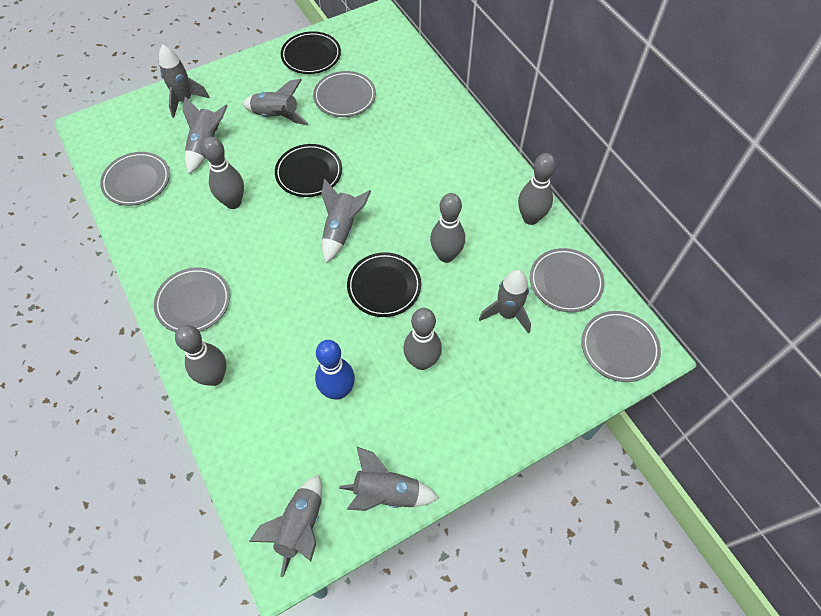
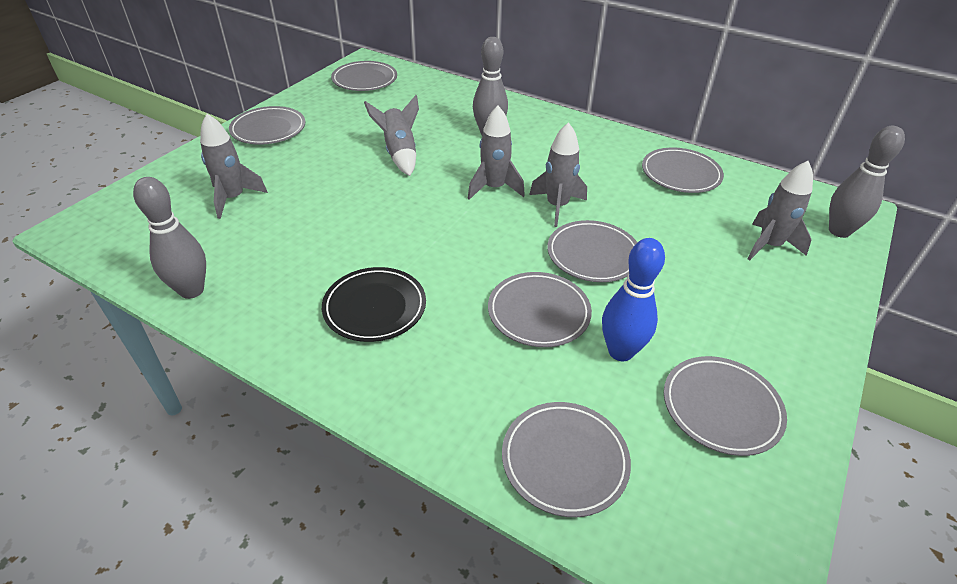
black plate: [275,144,342,197] [281,31,341,74] [347,252,421,317] = 3 -> [322,267,426,342] = 1
grey bowling pin: [175,325,226,386] [202,137,244,209] [403,308,442,370] [430,193,465,263] [518,153,556,225] = 5 -> [133,177,206,299] [473,37,508,135] [829,126,905,238] = 3
grey plate: [100,152,170,206] [154,267,230,332] [313,71,376,117] [530,248,604,312] [581,311,661,382] = 5 -> [229,106,305,145] [331,61,397,91] [488,272,592,347] [502,402,631,517] [547,220,637,282] [642,148,724,193] [664,356,787,456] = 7
grey rocket: [159,45,209,118] [183,96,228,174] [242,79,309,125] [249,475,322,577] [321,179,371,263] [339,446,439,511] [479,270,531,334] = 7 -> [200,114,268,219] [364,95,419,176] [468,106,525,200] [529,122,587,227] [747,161,813,260] = 5

